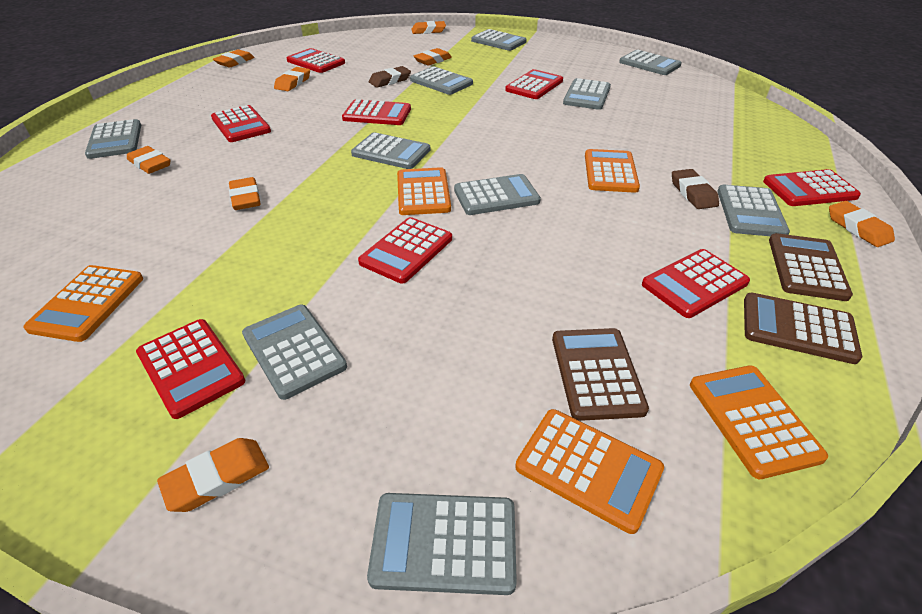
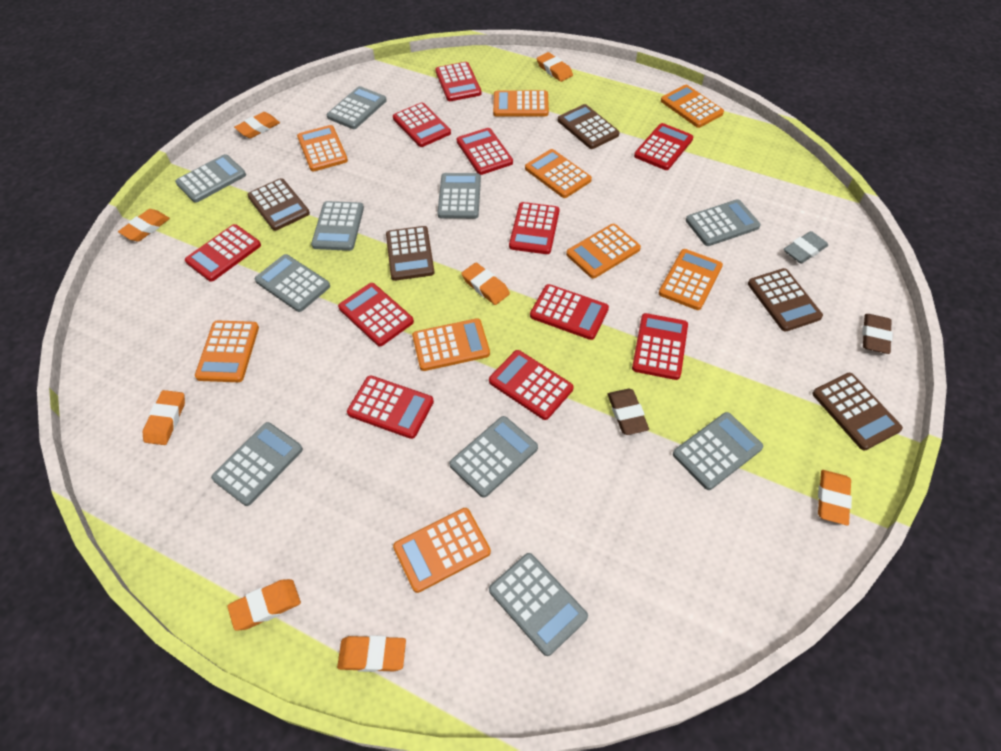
brown calculator: [552,328,649,421] [744,293,862,364] [769,233,853,301] = 3 -> [247,178,310,231] [386,226,435,281] [558,104,620,149] [748,268,823,332] [812,373,903,450] = 5
grey eraser: none = 0 -> [784,231,828,264] = 1
orange calculator: [23,265,143,342] [397,167,451,215] [515,409,664,534] [585,149,640,193] [690,365,828,479] = 5 -> [195,321,259,382] [297,125,348,172] [393,508,491,593] [412,318,490,371] [493,90,549,117] [525,149,592,198] [566,224,641,278] [659,249,723,310] [661,85,724,128] = 9
red calculator: [136,319,245,419] [211,105,271,142] [287,48,345,73] [342,99,411,125] [358,217,452,283] [505,69,563,99] [642,249,750,318] [763,169,861,206] = 8 -> [185,224,261,282] [338,283,414,346] [347,375,434,439] [393,103,451,147] [435,62,481,101] [457,128,513,175] [489,350,574,420] [509,202,560,254] [530,284,609,340] [632,313,688,380] [634,123,693,170] = 11

